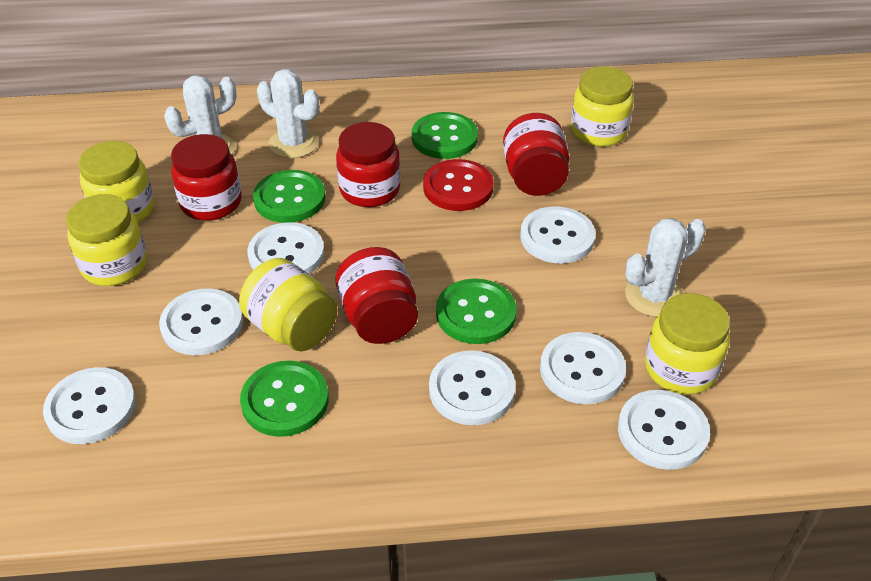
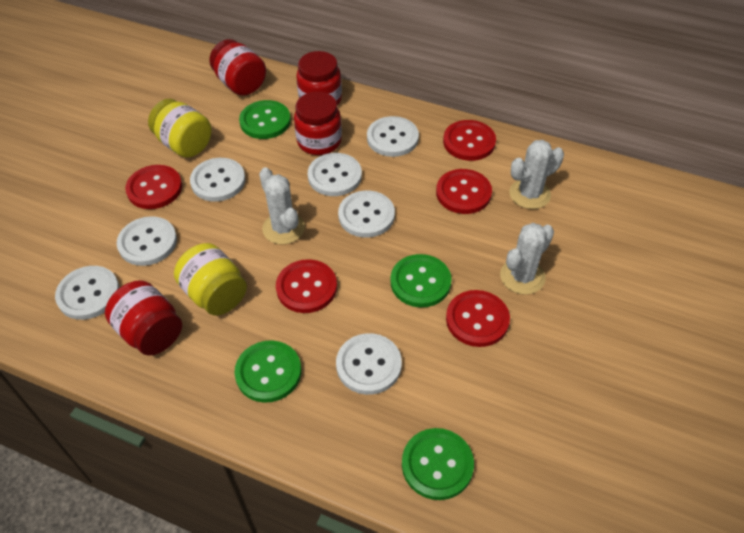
red button: [423,159,494,211] = 1 -> [125,165,182,209] [276,259,337,313] [436,169,492,214] [443,120,496,161] [446,290,510,347] = 5
yellow jar: [66,194,147,286] [78,141,154,223] [239,258,338,351] [571,66,634,147] [645,293,730,395] = 5 -> [148,99,212,158] [174,243,247,316] = 2

